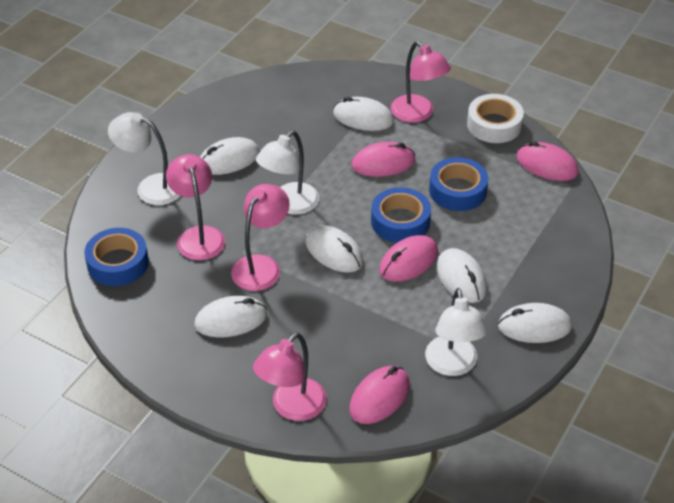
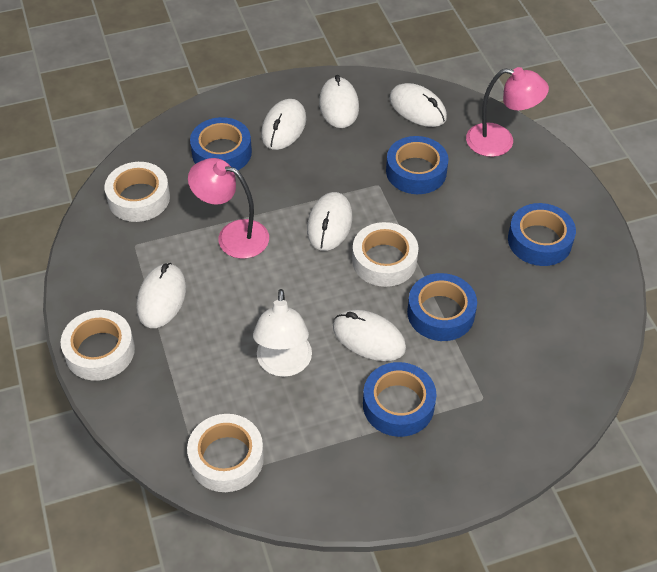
blue tape: [84,228,149,286] [371,187,431,243] [429,157,488,211] = 3 -> [190,117,252,170] [363,362,436,437] [386,136,448,194] [407,273,477,341] [508,203,576,266] = 5
pink lamp: [166,154,225,260] [231,184,290,291] [253,332,327,421] [391,41,451,123] = 4 -> [188,158,269,259] [466,67,549,157] = 2
pink mouse: [349,366,410,424] [352,142,415,177] [379,235,438,282] [517,141,579,181] = 4 -> none = 0
white lamp: [108,112,180,205] [256,131,319,215] [425,288,488,376] = 3 -> [253,289,312,377] = 1
white tape: [467,94,524,143] = 1 -> [61,310,135,381] [105,162,170,222] [187,414,264,492] [352,222,418,287] = 4

